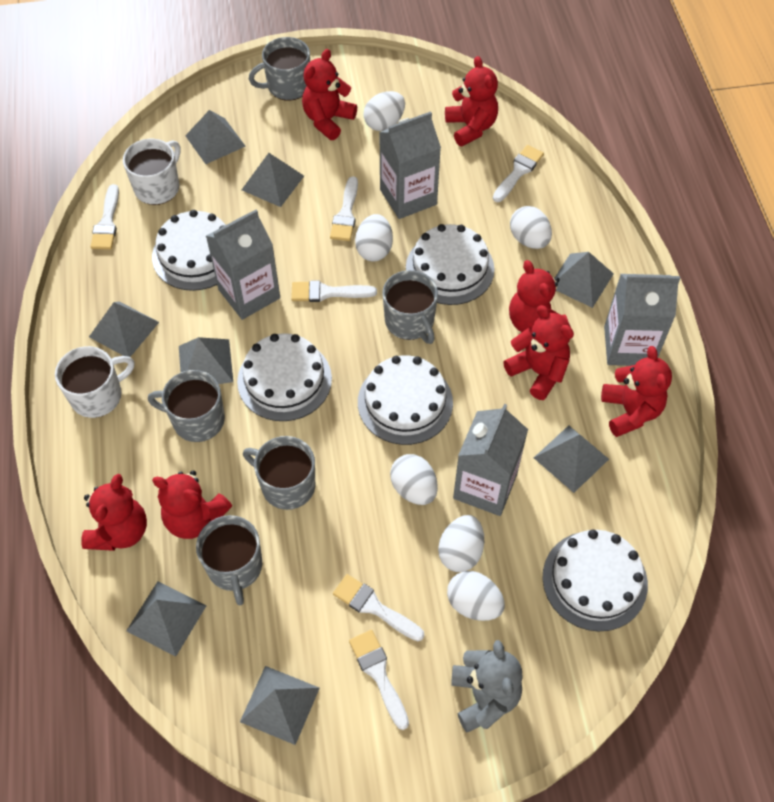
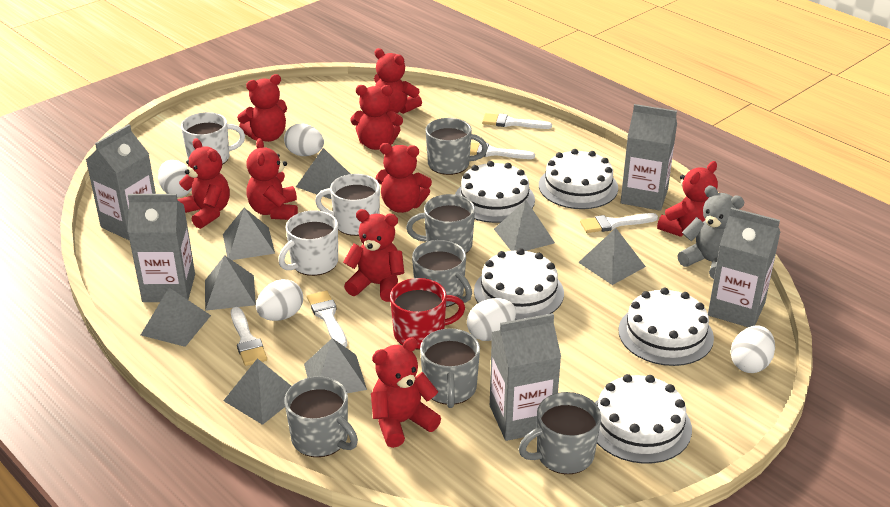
grey carton: [206,210,280,320] [379,111,441,219] [453,404,528,516] [604,274,680,366] = 4 -> [86,124,156,241] [128,194,195,302] [490,313,561,441] [621,104,677,211] [708,207,780,327] = 5
grey mug: [148,370,225,442] [196,515,262,605] [243,436,315,510] [249,37,310,101] [382,270,438,344] = 5 -> [284,376,358,457] [406,194,475,253] [412,240,472,307] [420,328,480,408] [426,118,488,175] [519,392,601,474] = 6
red mug: none = 0 -> [390,278,465,350] = 1
red teddy bear: [81,474,147,551] [152,471,232,539] [302,49,357,140] [445,56,498,146] [503,305,574,400] [509,260,568,332] [601,346,672,437] = 7 -> [177,138,230,229] [237,74,287,142] [246,138,298,220] [343,209,404,302] [350,85,403,150] [371,337,441,448] [374,48,422,114] [376,143,432,213] [657,161,718,237] = 9
white brush: [90,184,119,250] [291,281,377,302] [330,176,358,241] [333,574,424,641] [349,630,409,730] [493,145,544,202] = 6 -> [231,307,267,366] [307,291,347,347] [470,143,535,159] [482,113,552,129] [580,213,658,233] = 5
white egg: [355,214,393,261] [364,91,405,131] [390,454,438,505] [438,515,484,572] [447,571,505,621] [510,206,552,249] = 6 -> [158,160,192,198] [256,279,303,321] [284,124,324,156] [467,298,516,341] [730,325,775,373] = 5
white mug: [55,346,134,418] [123,139,181,205] = 2 -> [181,112,245,165] [278,210,338,276] [315,174,380,236] = 3

